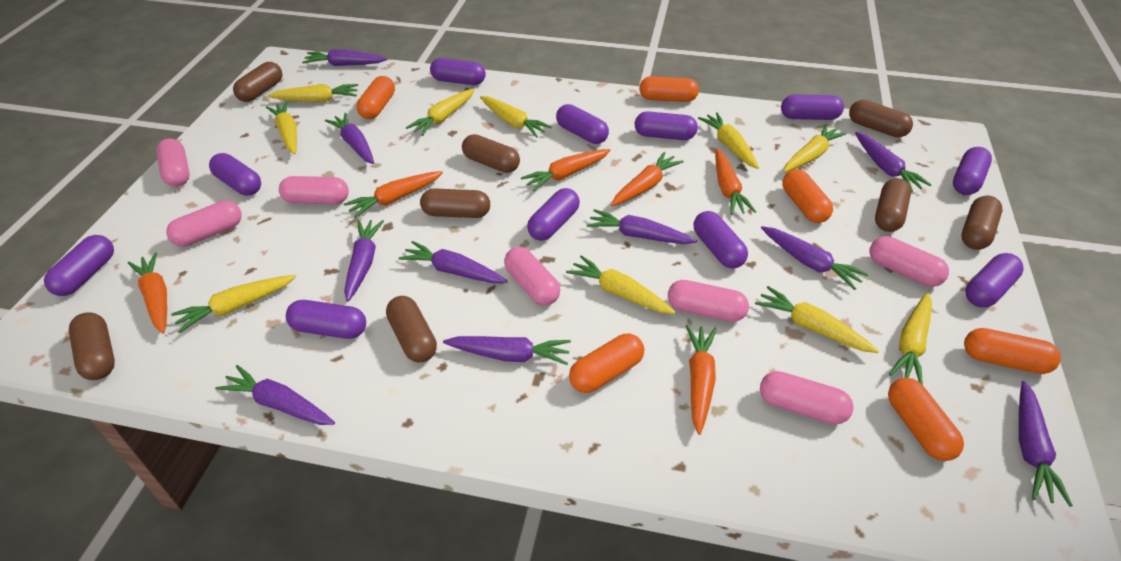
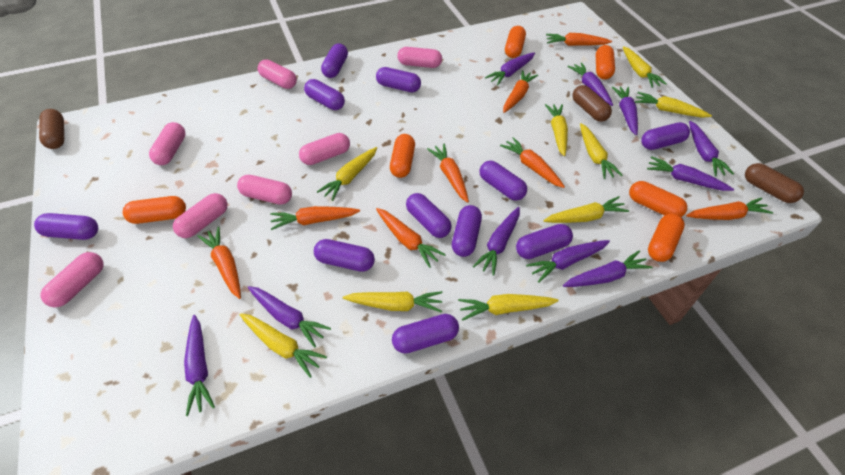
brown capsule: [69,312,115,380] [233,62,282,102] [386,296,437,362] [420,188,490,218] [462,134,520,173] [849,100,913,137] [875,178,911,232] [962,195,1002,250] = 8 -> [39,109,64,149] [572,85,612,122] [745,163,804,203] = 3
orange carrot: [128,252,167,334] [344,171,443,218] [521,149,611,191] [611,152,684,206] [686,325,717,435] [715,149,756,215] = 6 -> [197,226,241,299] [270,206,360,230] [376,208,446,268] [427,144,469,203] [500,137,565,188] [503,70,538,113] [546,33,612,46] [686,198,773,220] = 8
yellow carrot: [171,275,296,334] [266,101,297,155] [267,84,358,102] [406,89,475,136] [480,96,552,138] [566,255,676,314] [698,112,759,169] [755,286,879,353] [783,124,847,172] [889,293,932,385] = 10 -> [240,313,327,378] [317,147,377,201] [343,291,443,313] [458,294,559,321] [544,196,629,223] [545,104,568,156] [580,123,623,179] [623,46,667,88] [635,92,712,118] = 9

